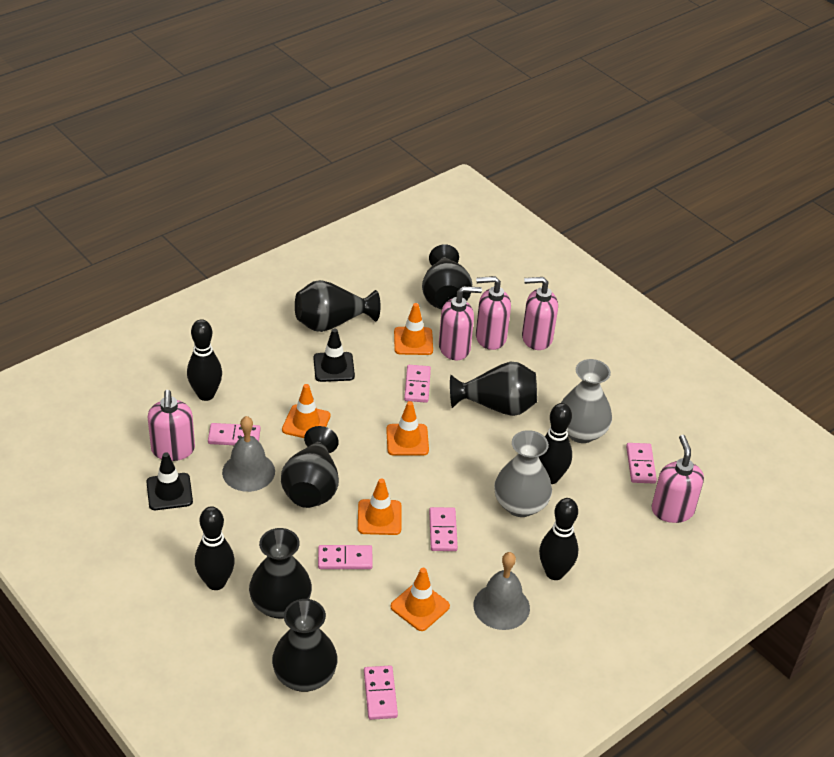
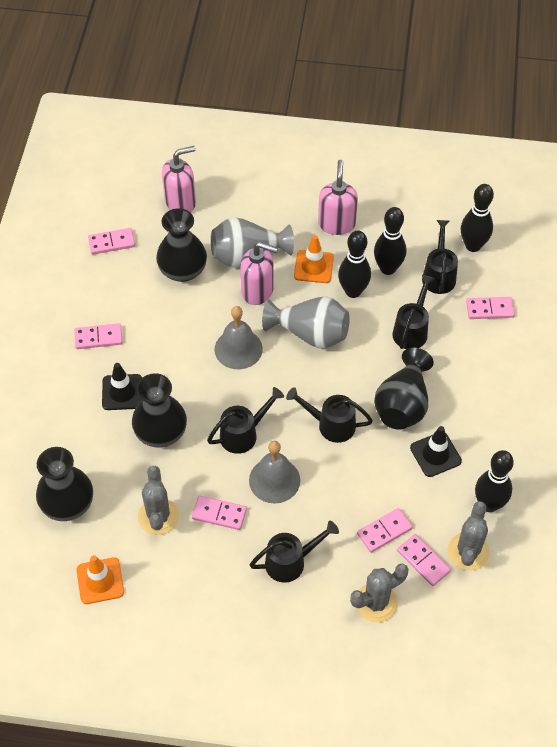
black vase: [249,528,312,619] [272,599,337,692] [281,426,339,508] [295,280,381,332] [422,244,472,309] [450,362,537,416] = 6 -> [36,447,93,521] [132,373,187,447] [156,208,207,282] [374,348,434,430] = 4
black watering can: none = 0 -> [207,387,284,454] [250,521,339,583] [286,387,373,443] [392,275,435,349] [422,220,458,294] = 5
grey cactus: none = 0 -> [138,466,179,535] [350,564,408,623] [447,501,490,571] = 3
orange traffic cone: [282,384,331,438] [358,478,401,535] [386,401,429,456] [390,568,450,631] [394,303,433,355] = 5 -> [77,555,124,604] [294,235,334,283] = 2
pink soap dispenser: [148,390,195,461] [439,286,482,360] [476,276,511,350] [522,277,558,350] [652,435,704,523] = 5 -> [162,146,196,213] [240,242,278,305] [318,160,358,235] = 3

